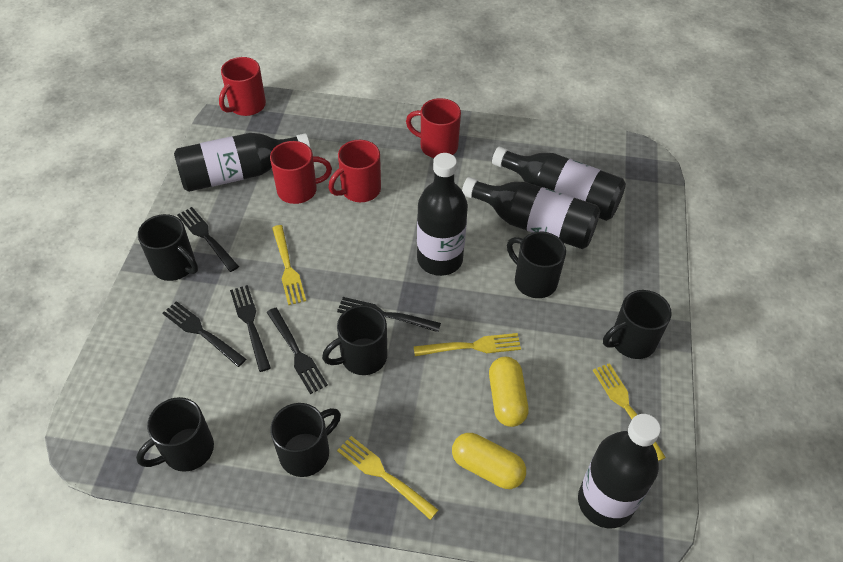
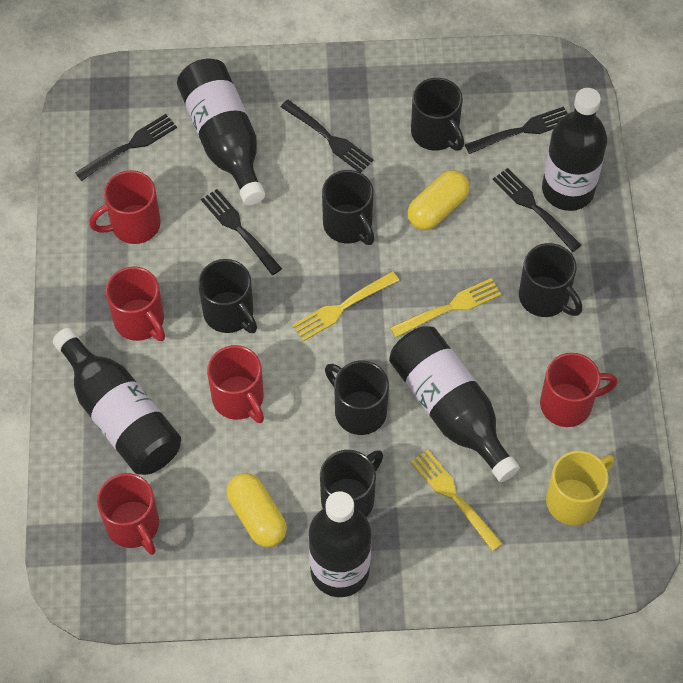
red mug: [219,57,266,116] [270,141,332,204] [328,140,381,202] [406,98,461,158] = 4 -> [89,170,161,244] [97,473,159,555] [106,267,165,341] [207,345,264,423] [540,353,617,427] = 5
yellow fork: [272,225,306,305] [337,436,438,520] [413,333,521,356] [593,363,666,461] = 4 -> [292,271,399,341] [390,278,502,338] [411,450,503,551] = 3
yellow mug: none = 0 -> [546,450,614,525] = 1

